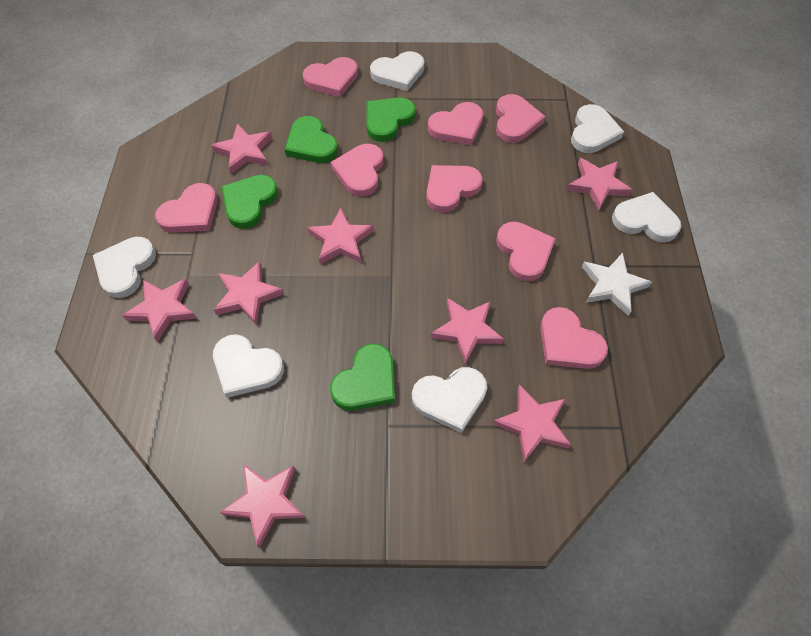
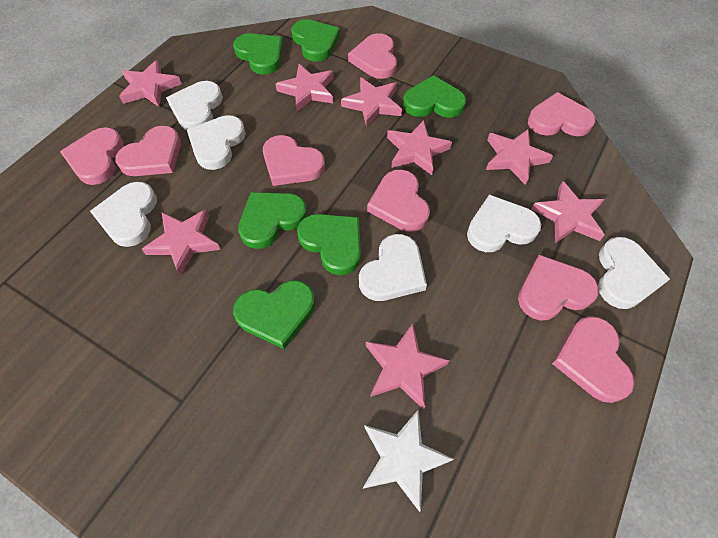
green heart: [221,175,278,229] [285,116,338,163] [330,344,395,411] [366,98,416,142] = 4 -> [233,33,283,75] [233,280,315,349] [238,192,307,249] [291,19,340,62] [297,214,361,275] [403,75,466,118] = 6

